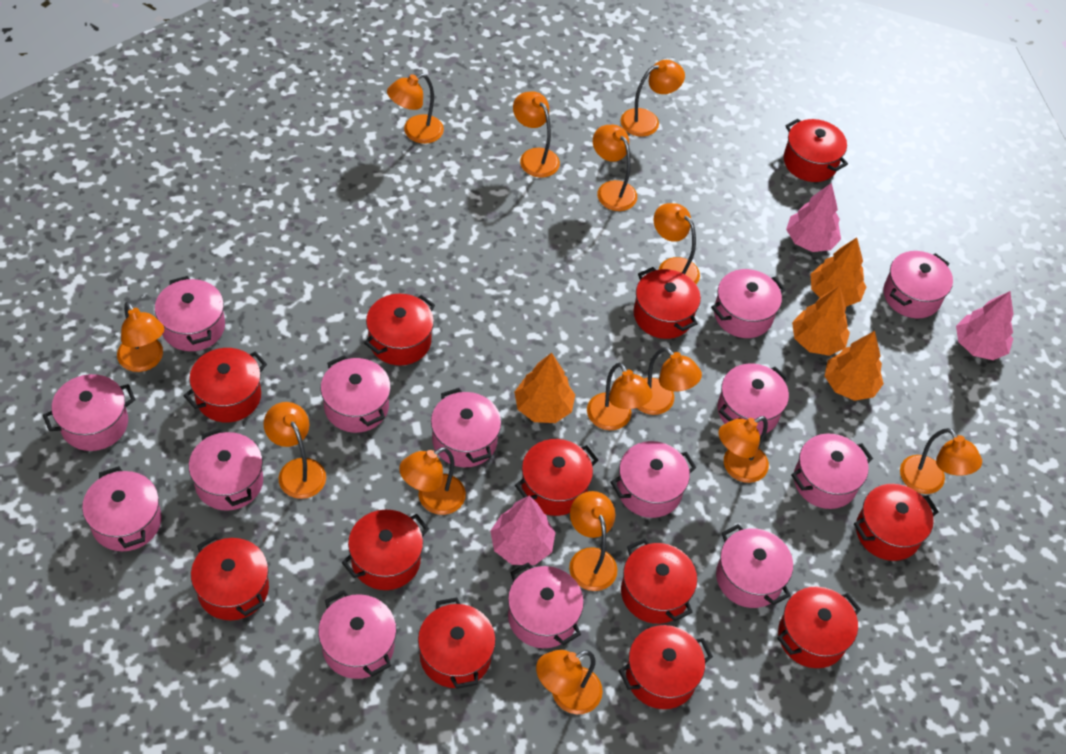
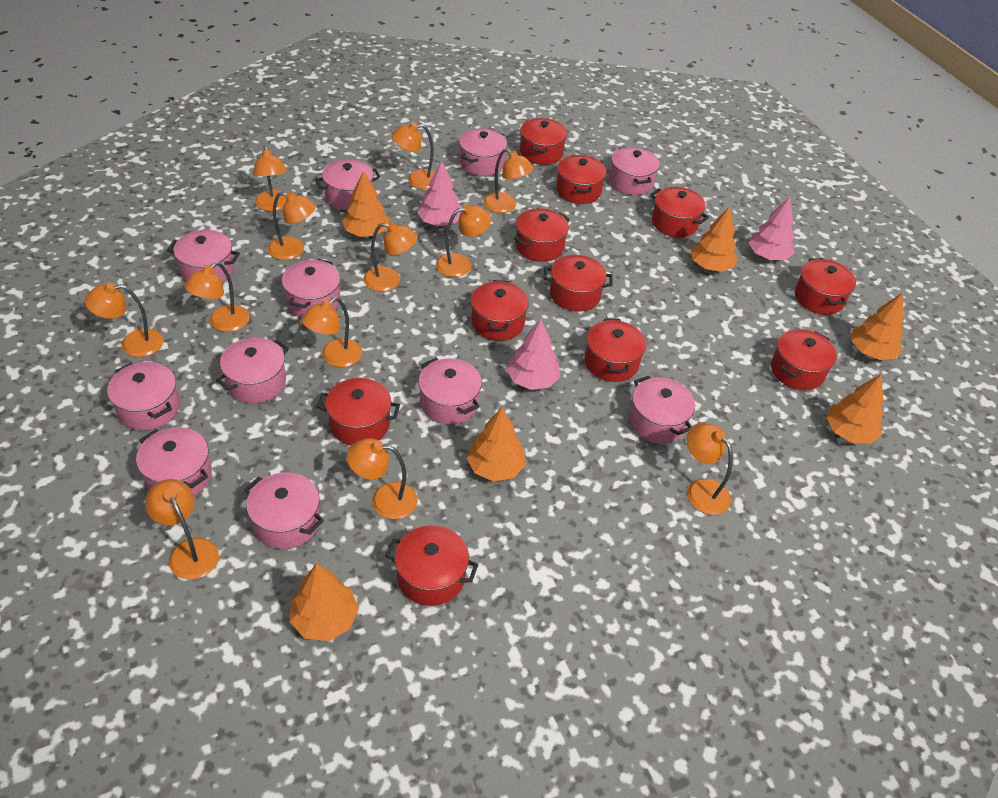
orange lamp: [117,302,164,372] [264,402,326,499] [387,74,444,144] [399,447,466,515] [513,91,560,178] [536,650,603,714] [569,491,617,591] [587,363,653,430] [593,125,637,211] [621,60,685,137] [637,347,702,415] [653,203,700,284] [718,416,769,483] [900,428,982,494] = 14 -> [85,283,164,357] [145,479,219,580] [184,262,250,332] [253,146,287,211] [268,192,316,260] [301,297,362,367] [346,438,417,519] [363,222,417,292] [392,122,435,189] [436,205,491,277] [483,149,534,213] [687,423,733,515] = 12
orange tree: [514,353,575,423] [792,286,850,356] [811,238,866,307] [825,331,884,401] = 4 -> [290,563,359,641] [342,170,389,237] [467,408,526,481] [691,206,738,272] [826,374,883,444] [851,293,904,360] = 6
pink pot: [43,374,136,451] [82,466,161,551] [155,276,225,351] [189,428,263,511] [318,590,397,679] [321,355,391,433] [431,388,501,467] [508,563,584,648] [610,441,696,518] [711,269,786,338] [716,524,793,608] [717,364,789,435] [791,433,873,509] [883,251,953,318] = 14 -> [107,362,180,430] [136,427,212,496] [167,230,240,283] [216,338,289,403] [244,472,324,549] [282,259,341,317] [315,159,381,210] [418,358,482,424] [459,128,507,176] [609,147,660,195] [629,376,695,444] = 11
red pot: [183,348,267,423] [191,535,269,620] [342,510,429,590] [364,294,435,365] [418,597,496,689] [515,439,598,516] [619,625,713,709] [621,538,697,624] [634,267,701,339] [777,587,861,668] [784,119,848,182] [854,484,939,561] = 12 -> [317,378,400,445] [385,525,478,606] [471,280,529,341] [514,208,570,262] [520,118,567,165] [544,255,613,312] [556,155,606,204] [585,319,646,382] [650,187,709,237] [771,329,837,390] [795,258,856,315] = 11

